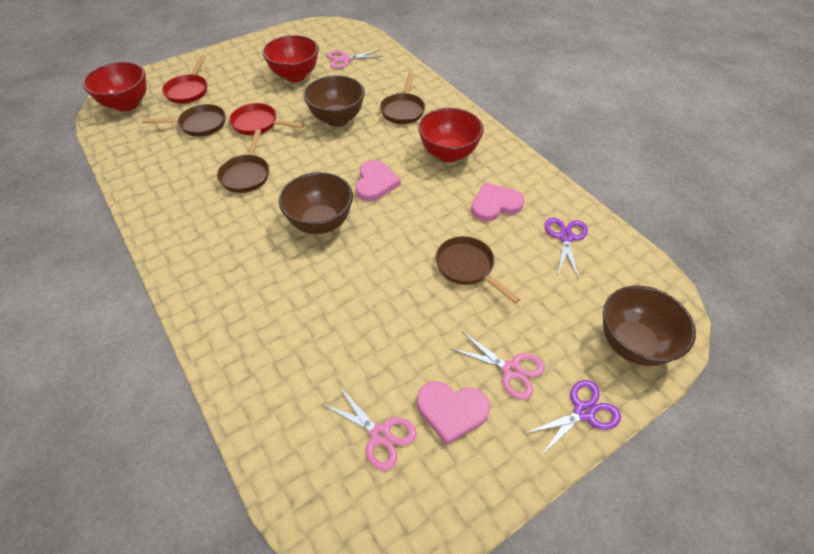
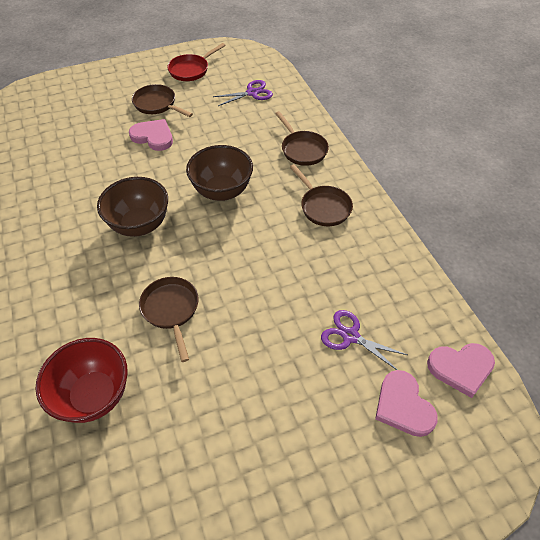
brown bowl: [279,172,353,234] [303,75,365,127] [603,285,696,366] = 3 -> [97,177,168,237] [186,145,253,201] = 2
pink scissors: [322,386,417,471] [327,50,384,69] [451,332,545,400] = 3 -> none = 0
red bowl: [83,62,147,112] [262,35,319,82] [418,108,484,162] = 3 -> [35,338,128,423] = 1
red pan: [162,55,207,104] [229,103,304,135] = 2 -> [167,43,226,81] = 1

